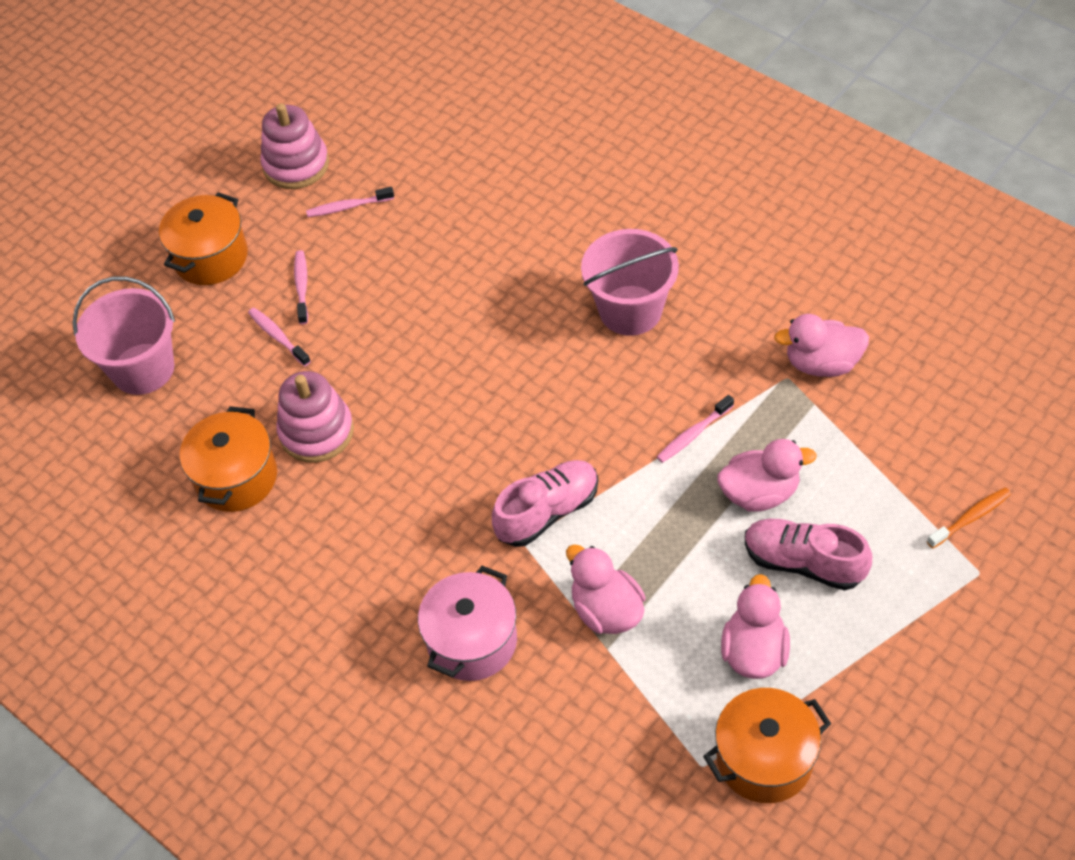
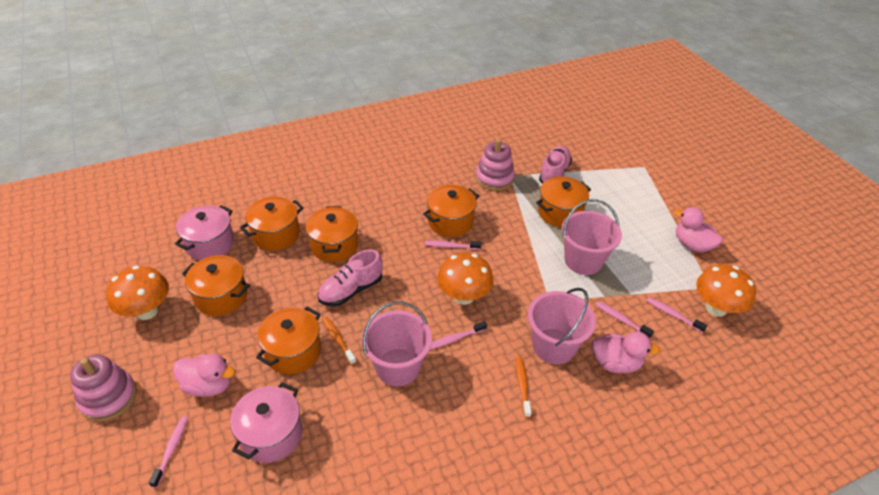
orange mushroom: none = 0 -> [106,265,169,320] [437,253,493,305] [696,264,756,317] = 3
orange pot: [159,192,248,285] [180,406,277,512] [703,688,831,803] = 3 -> [182,255,250,316] [240,197,304,251] [256,307,321,374] [306,206,358,262] [423,185,479,237] [536,176,591,227] = 6
orange toothbrush: [927,487,1011,548] = 1 -> [322,317,356,365] [516,357,532,418] = 2
pink bucket: [72,276,175,395] [581,229,679,336] = 2 -> [362,302,432,386] [528,288,596,364] [562,199,622,275] = 3
pink duck: [566,544,646,634] [717,439,816,512] [721,574,790,679] [774,314,869,377] = 4 -> [173,353,235,397] [592,331,660,373] [674,207,723,252] = 3
pink pot: [418,566,517,681] = 1 -> [175,205,234,260] [230,383,302,463] = 2
pink toothbrush: [248,308,311,366] [294,250,308,324] [306,187,394,217] [657,395,734,463] = 4 -> [149,416,188,488] [425,240,481,250] [430,321,487,349] [596,301,654,338] [646,297,707,333] = 5

